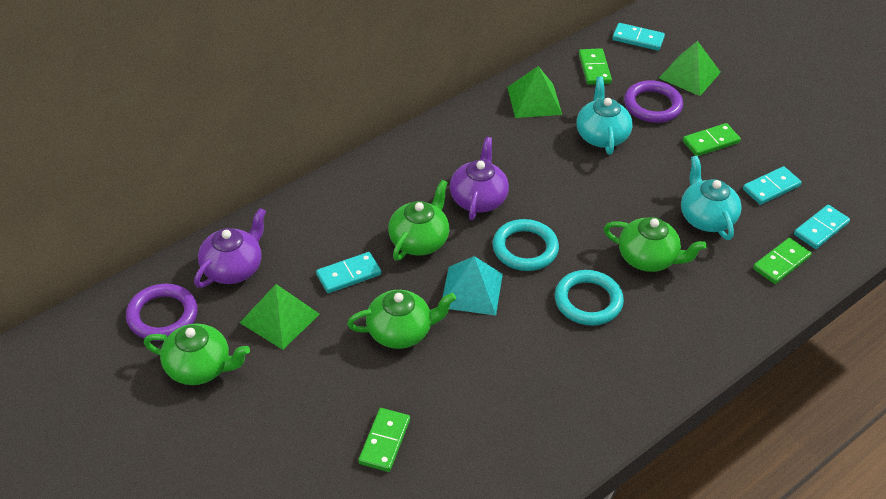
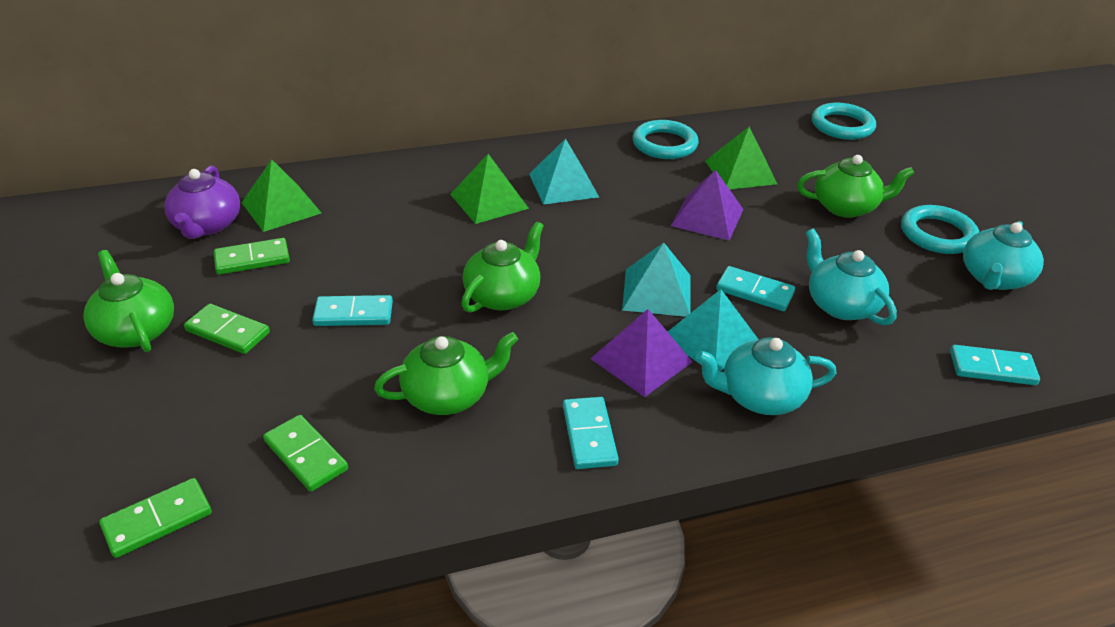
purple pyramid: none = 0 -> [590,309,693,397] [671,170,744,241] = 2
purple ring: [126,284,198,341] [624,80,683,123] = 2 -> none = 0
purple teapot: [194,208,266,288] [450,137,509,220] = 2 -> [164,166,240,239] = 1
turquoise pyramid: [442,256,503,316] = 1 -> [529,138,599,205] [622,243,691,317] [668,289,759,371] = 3
turquoise ring: [492,219,559,271] [555,270,624,326] = 2 -> [632,120,699,159] [812,103,876,140] [901,205,979,254] = 3
turquoise teapot: [576,76,633,155] [681,156,742,240] = 2 -> [695,337,836,415] [806,229,897,325] [963,221,1044,290] = 3

